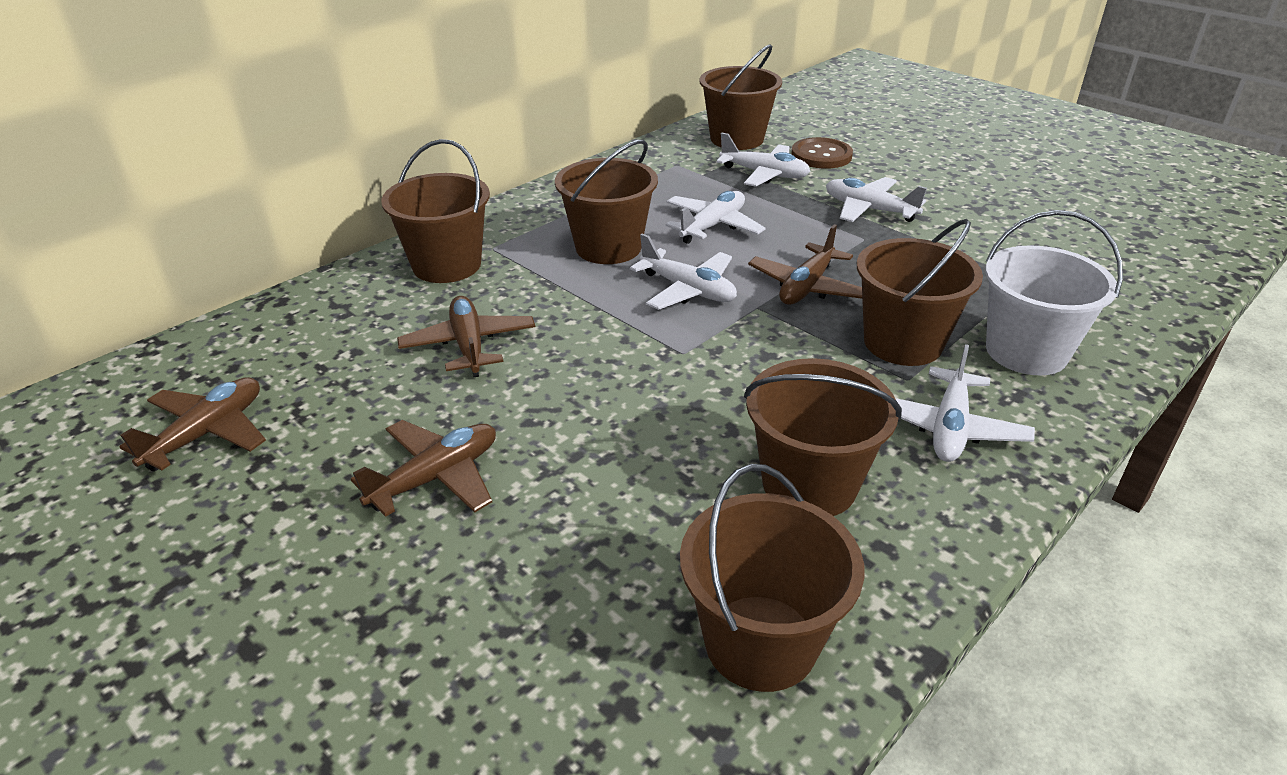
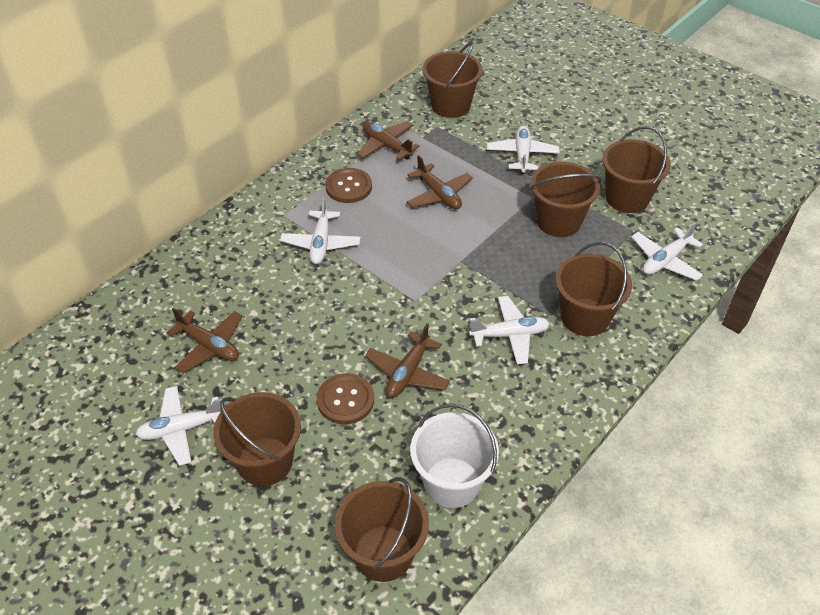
brown button: [791,137,853,169] = 1 -> [317,373,374,424] [325,168,372,203] = 2

